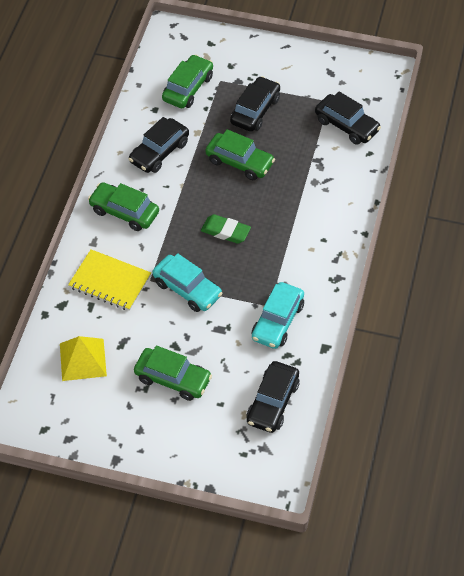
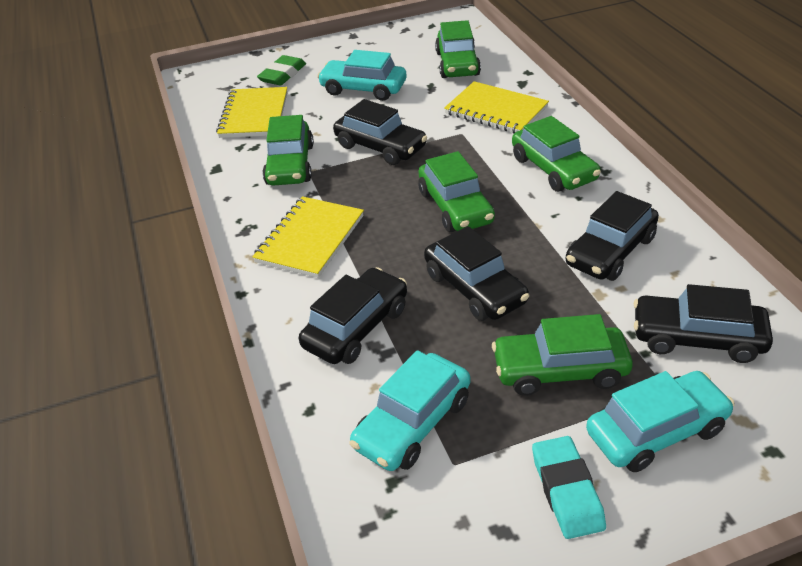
black car: [129,117,189,173] [230,76,280,132] [246,361,300,433] [315,91,381,145] = 4 -> [299,267,407,364] [333,99,427,165] [424,226,529,321] [565,191,659,281] [634,284,773,363] = 5
green car: [88,182,159,231] [134,345,212,401] [162,54,213,108] [205,129,275,180] = 4 -> [262,115,314,186] [418,151,495,232] [435,20,481,78] [492,314,633,396] [512,116,601,192] = 5
turquoise car: [152,253,223,312] [252,282,304,349] = 2 -> [317,50,406,101] [349,350,471,471] [586,371,735,472] = 3
turquoise eraser: none = 0 -> [532,436,606,539] = 1
yellow notebook: [68,249,151,311] = 1 -> [216,87,288,138] [252,196,364,278] [444,81,549,133] = 3
yellow pyramid: [60,336,107,381] = 1 -> none = 0

